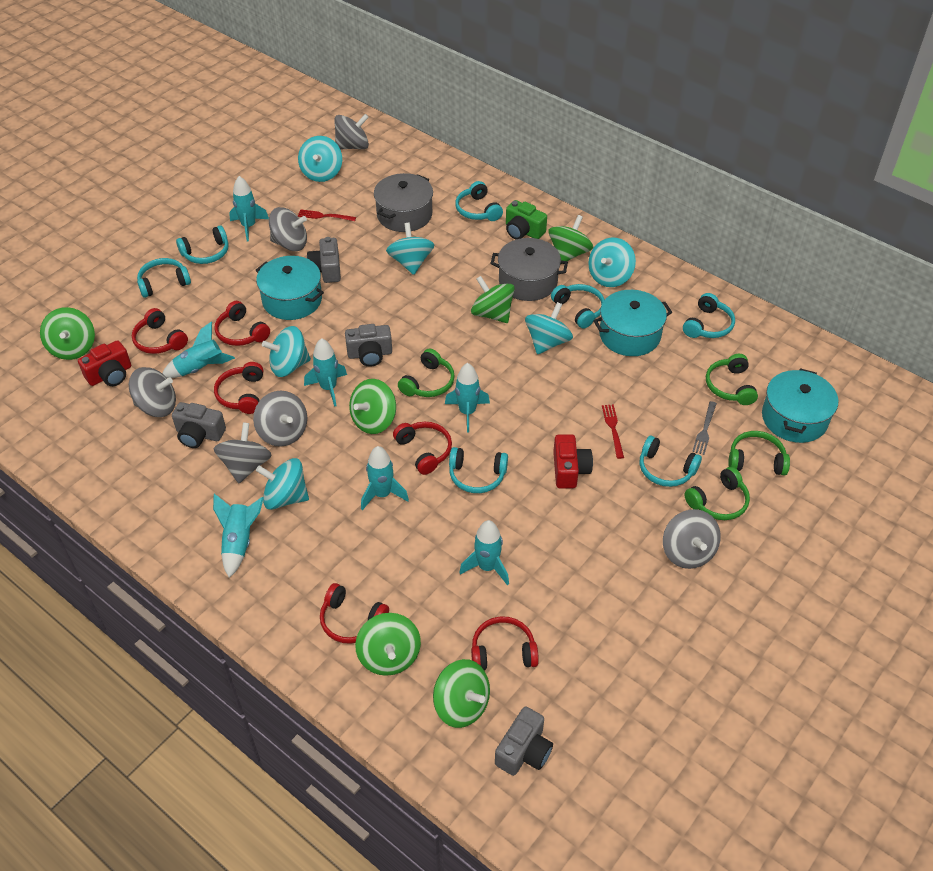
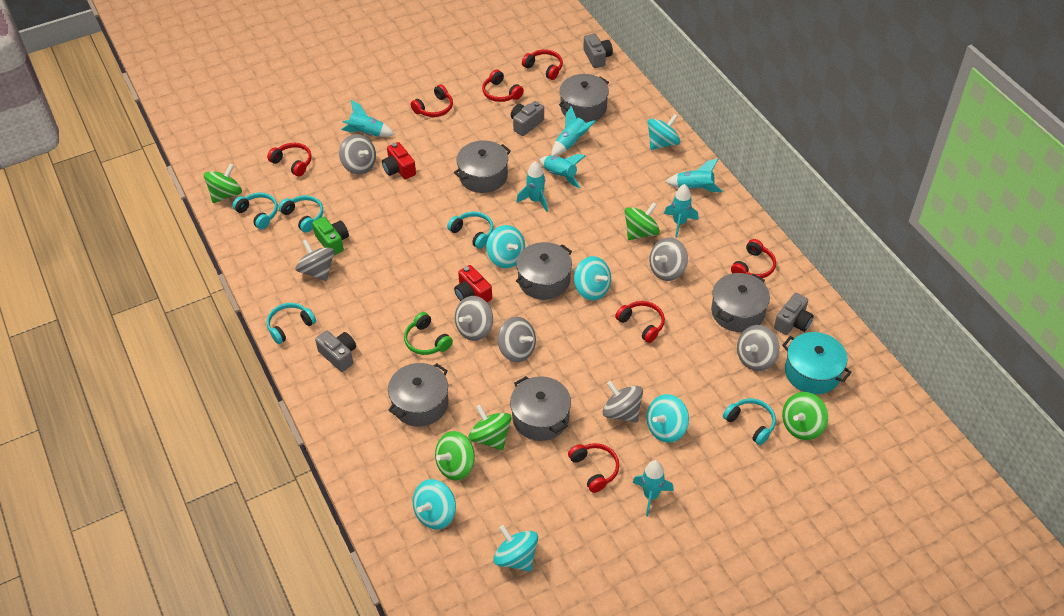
green headphones: [398,349,455,397] [684,467,750,520] [706,354,758,405] [728,431,790,475] = 4 -> [404,312,453,355] = 1
green spinning top: [40,307,95,360] [349,379,396,434] [355,613,421,676] [433,659,490,728] [471,276,515,323] [548,215,593,261] = 6 -> [204,163,242,203] [435,431,475,481] [469,405,512,450] [624,202,660,240] [782,392,828,440] = 5
grey fork: [692,401,717,455] = 1 -> none = 0
grey pot: [374,173,433,232] [490,238,568,301] = 2 -> [388,363,448,427] [454,140,511,193] [510,376,571,441] [516,242,572,300] [559,74,609,123] [711,273,770,332] = 6
grey spinning top: [129,367,176,417] [214,422,272,483] [253,391,307,447] [269,207,307,251] [334,114,369,150] [663,509,721,569] = 6 -> [295,239,335,281] [339,134,376,174] [455,296,493,341] [498,316,536,362] [603,381,643,423] [649,238,688,281] [737,325,780,371] = 7
red fork: [298,209,356,221] [602,404,624,459] = 2 -> none = 0
red headphones: [132,308,188,354] [214,362,263,414] [215,301,270,346] [320,583,389,644] [393,422,452,475] [471,616,539,670] = 6 -> [267,143,312,177] [411,84,453,117] [482,70,524,102] [522,49,563,80] [568,443,619,493] [615,301,665,343] [731,239,776,278] = 7
turquoise headphones: [137,258,191,298] [176,226,229,264] [449,447,508,493] [455,181,503,221] [551,284,605,329] [640,436,702,487] [683,293,735,338] = 7 -> [233,193,278,229] [267,303,316,344] [278,195,323,233] [447,212,494,249] [723,398,776,445] = 5
turquoise pot: [255,256,324,320] [593,290,672,356] [762,368,838,443] = 3 -> [782,332,852,394] = 1

